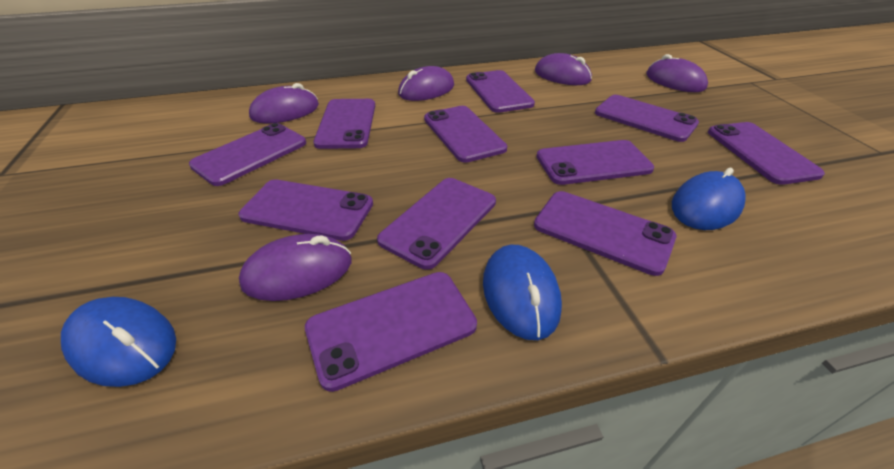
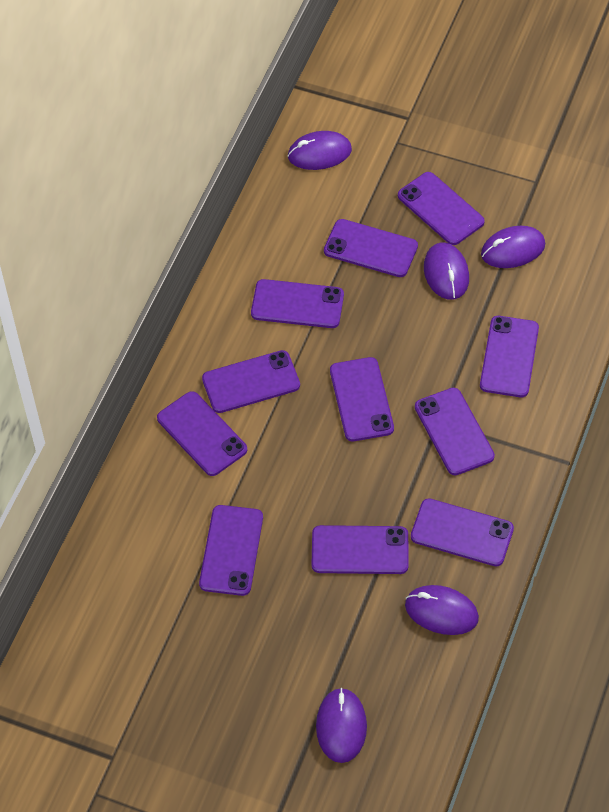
blue mouse: [61,297,176,387] [483,245,562,340] [672,168,746,230] = 3 -> none = 0

